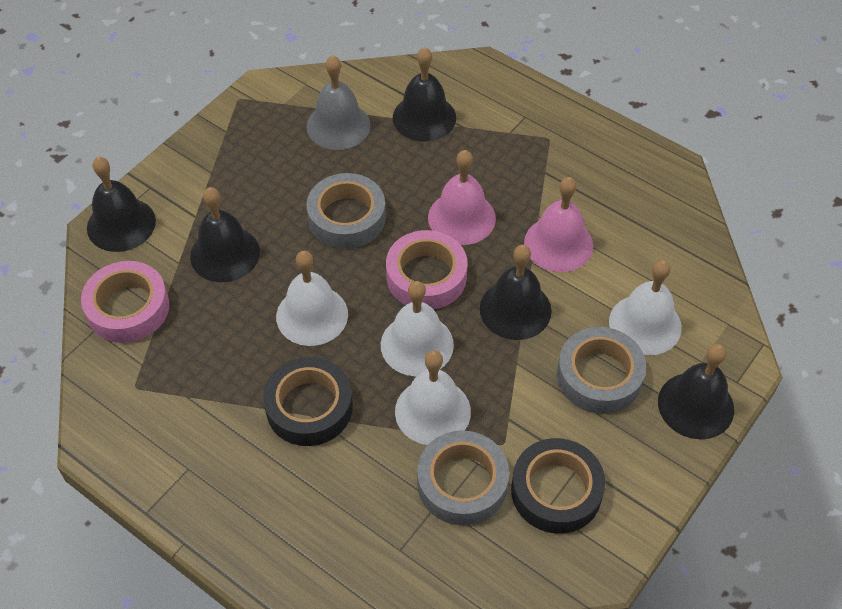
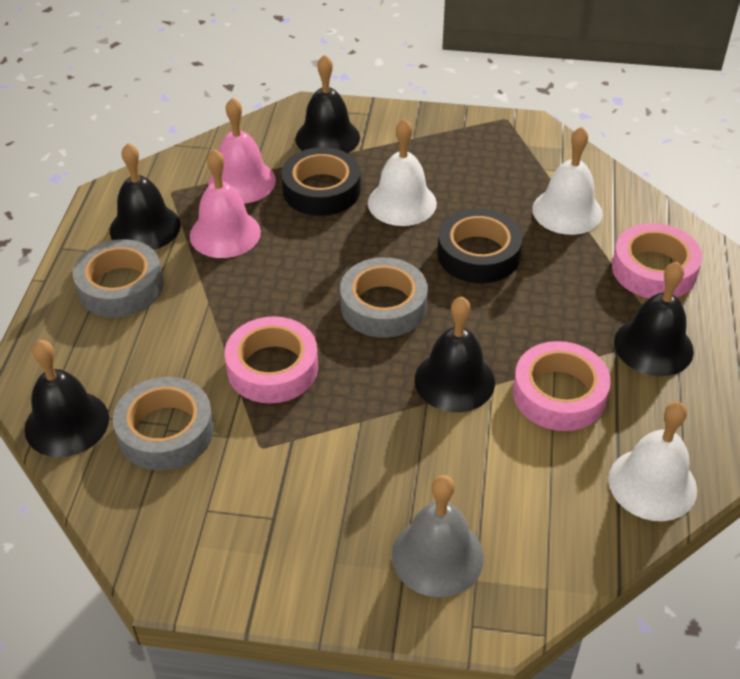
pink tape: [81,261,169,343] [386,230,467,309] = 2 -> [225,316,318,403] [513,341,611,431] [612,223,702,298] = 3
white bell: [276,251,348,346] [381,281,454,376] [395,350,471,445] [609,260,682,355] = 4 -> [368,119,437,226] [532,127,602,235] [609,402,697,521] = 3

